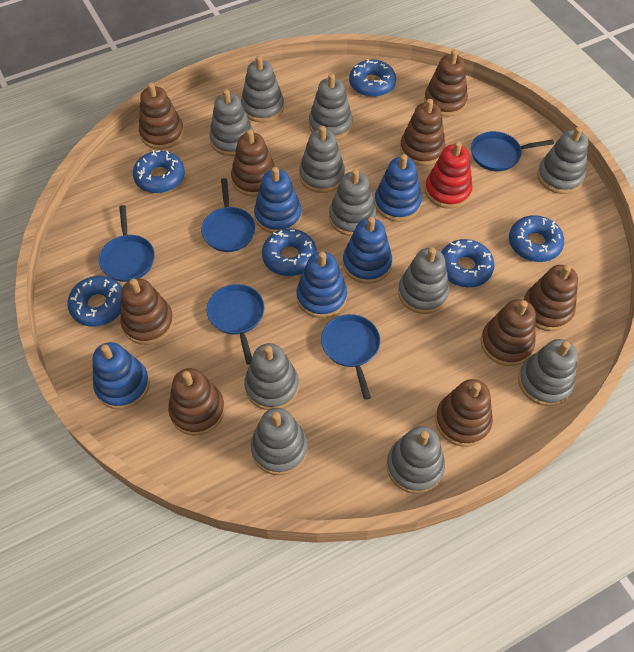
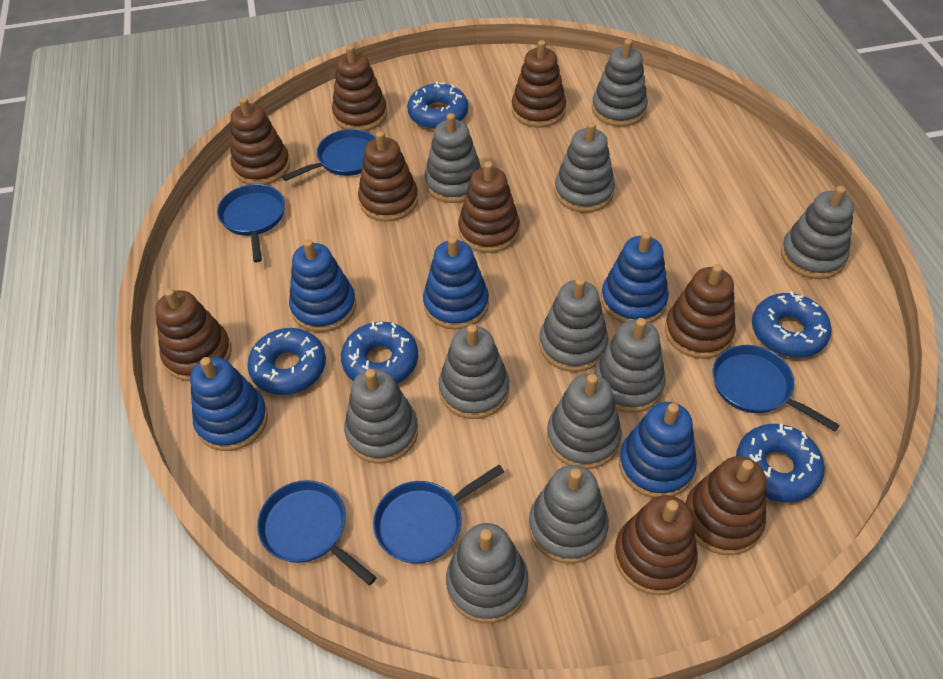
blue donut: [67,276,123,327] [133,150,185,193] [262,229,317,276] [349,59,396,97] [441,239,495,287] [509,215,564,262] = 6 -> [247,328,326,395] [341,321,418,384] [407,82,468,129] [736,424,825,502] [752,291,832,358] = 5
red stacking toy: [425,141,473,209] = 1 -> none = 0

